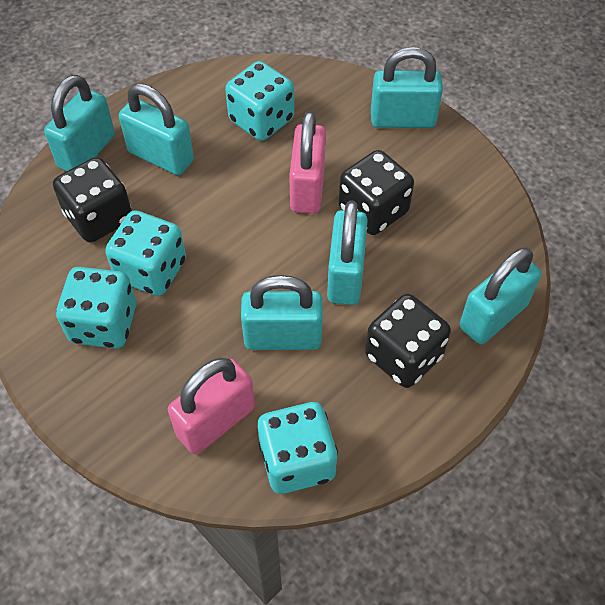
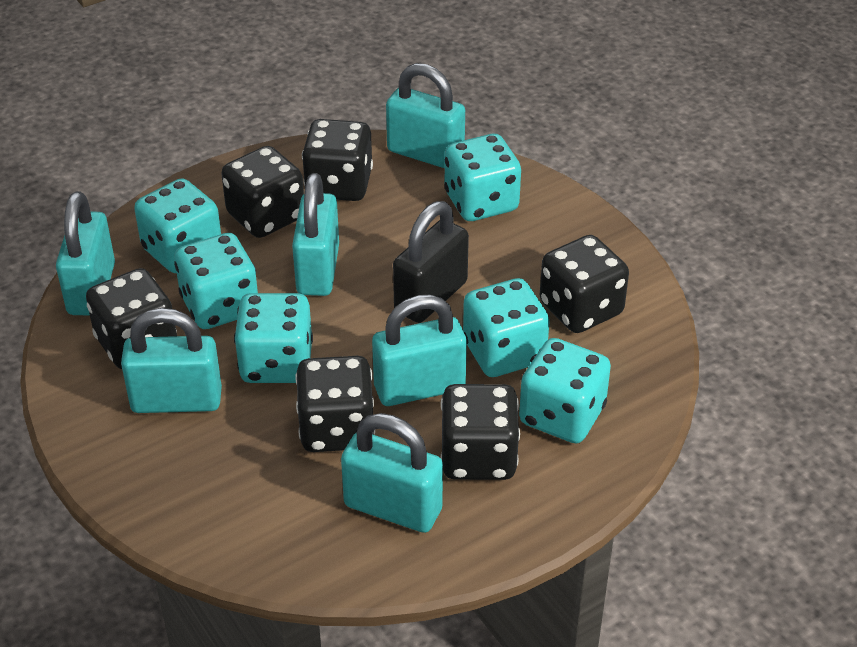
black dice: [53,157,132,243] [339,150,414,235] [365,294,451,388] = 3 -> [86,268,177,369] [221,146,304,238] [295,356,375,452] [302,119,373,201] [440,384,520,480] [540,235,629,333] = 6
black padlock: none = 0 -> [393,201,469,323] = 1
pink padlock: [168,358,255,455] [289,111,326,214] = 2 -> none = 0
turquoise dice: [56,267,136,349] [105,210,186,296] [225,61,294,141] [258,402,338,494] = 4 -> [134,178,221,273] [174,233,258,329] [234,293,313,383] [444,134,521,221] [463,278,550,377] [519,338,611,443] = 6

